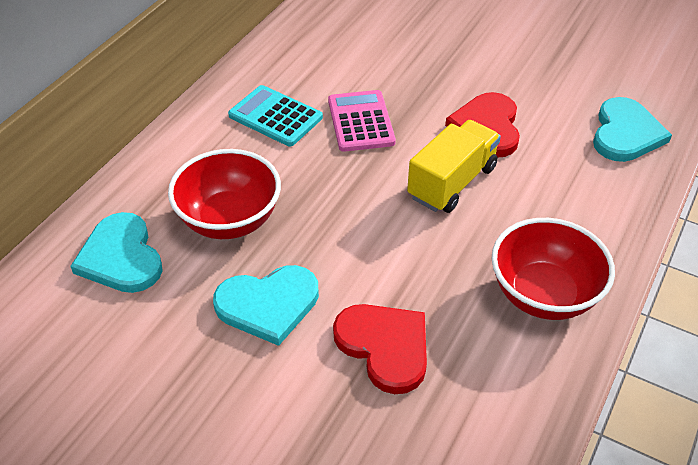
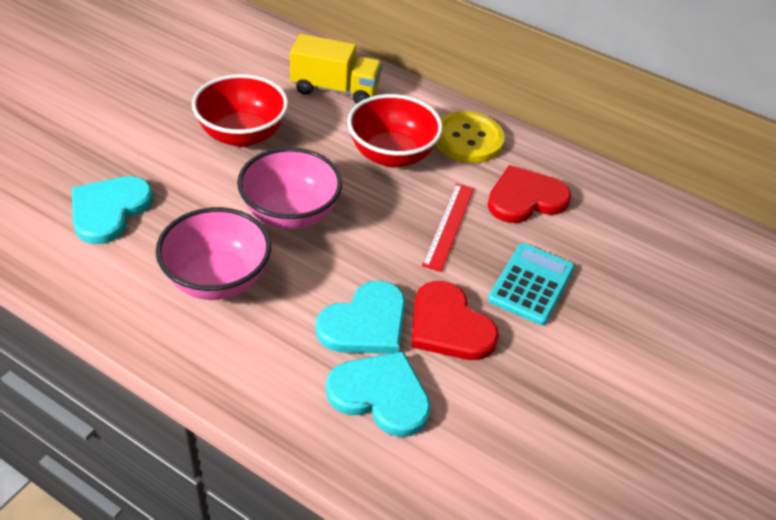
pink bowl: none = 0 -> [156,207,271,300] [237,147,342,229] = 2
pink calculator: [328,90,396,152] = 1 -> none = 0
red ruler: none = 0 -> [422,183,474,272] = 1
yellow button: none = 0 -> [436,111,505,163] = 1

